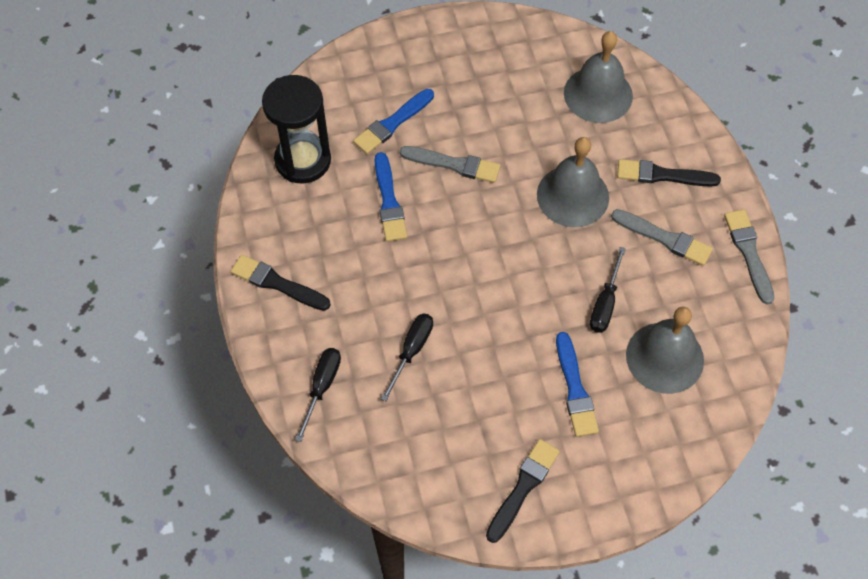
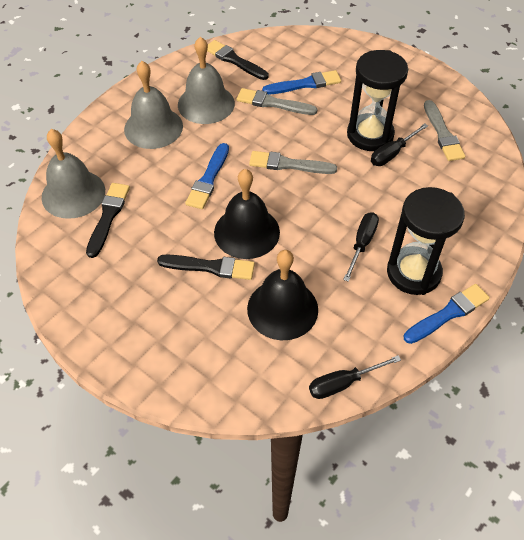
black bell: none = 0 -> [214,169,280,259] [247,250,318,340] = 2
black hourglass: [262,75,331,183] = 1 -> [347,50,408,151] [387,187,465,295] = 2

